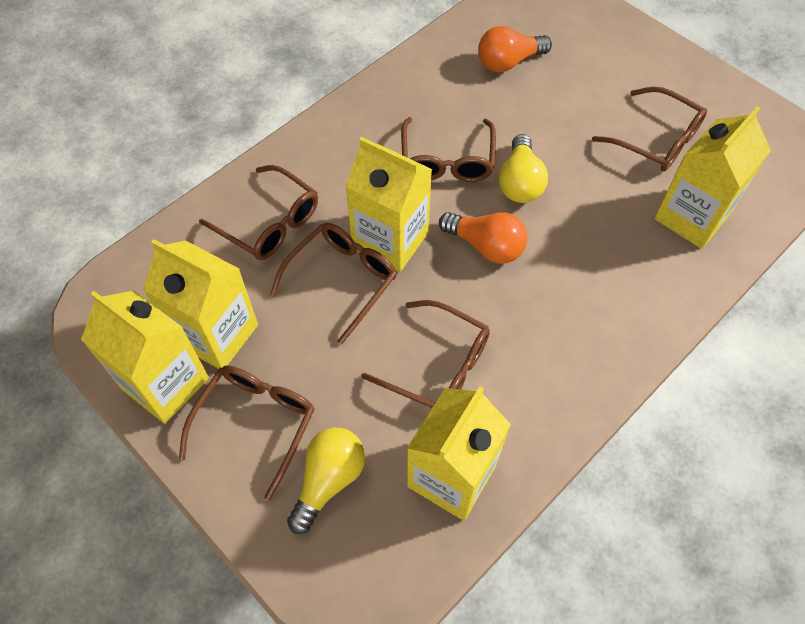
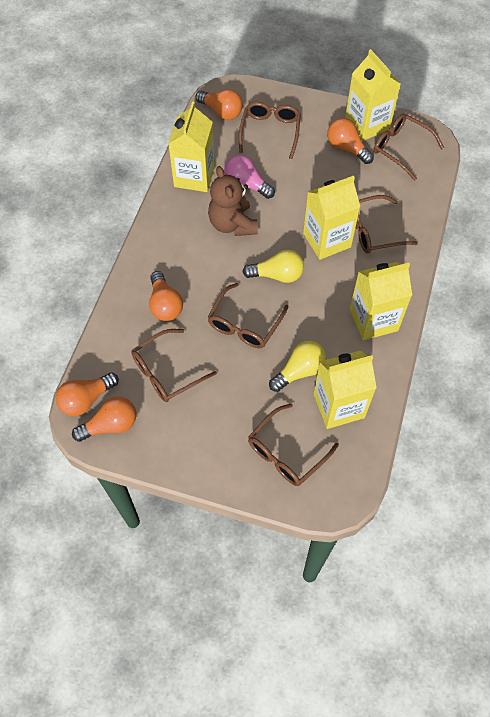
brown teddy bear: none = 0 -> [208,166,258,236] = 1
orange light bulb: [439,212,527,264] [478,26,552,72] = 2 -> [56,373,119,416] [72,397,136,442] [149,271,183,321] [196,89,243,120] [327,118,374,164] = 5
pink light bulb: none = 0 -> [224,155,275,199] = 1

